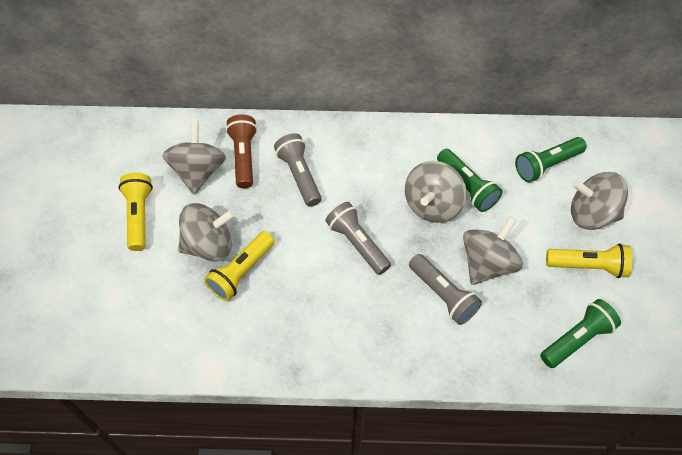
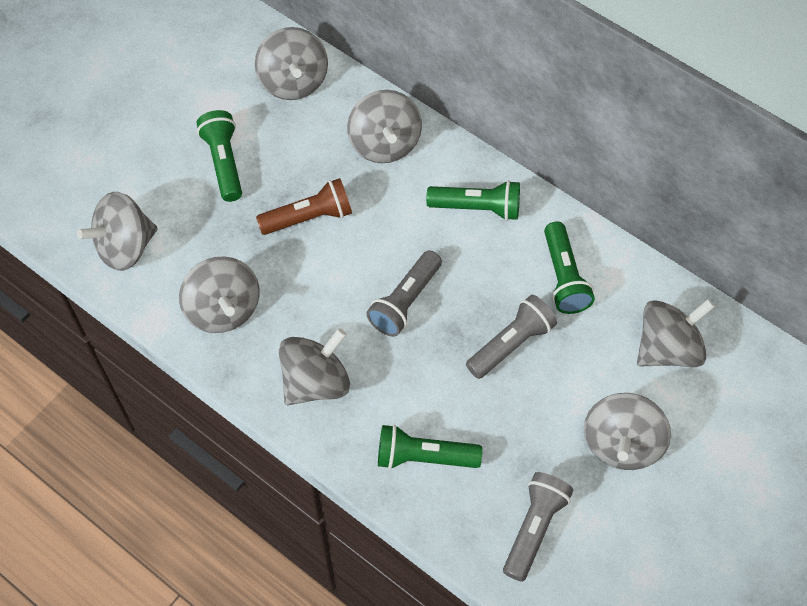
green flashlight: [437,149,502,212] [515,137,586,182] [540,299,621,368] = 3 -> [197,110,242,202] [378,424,482,469] [426,180,520,221] [544,221,595,314] = 4
grey spinning top: [162,121,226,194] [178,203,235,262] [405,161,467,223] [463,216,523,285] [571,172,628,230] = 5 -> [77,192,158,271] [179,256,260,333] [255,27,328,100] [278,328,350,405] [347,90,422,163] [584,393,671,470] [637,299,715,367] = 7
yellow flashlight: [118,173,153,251] [204,231,274,301] [546,244,632,278] = 3 -> none = 0

